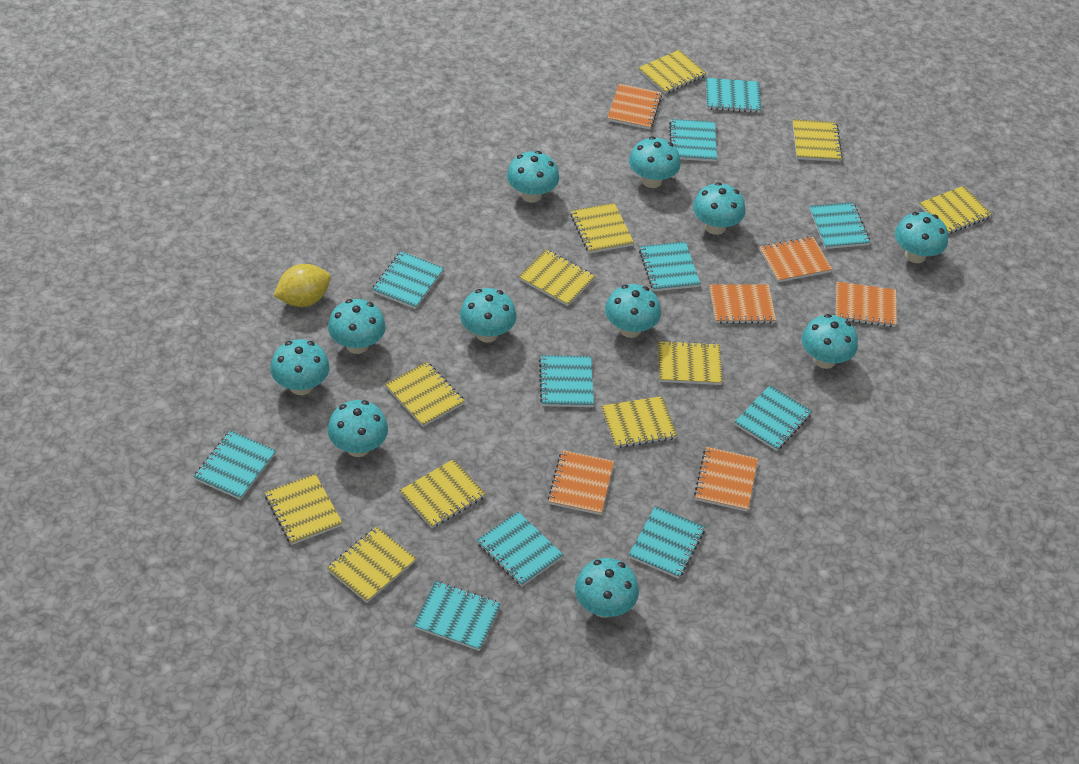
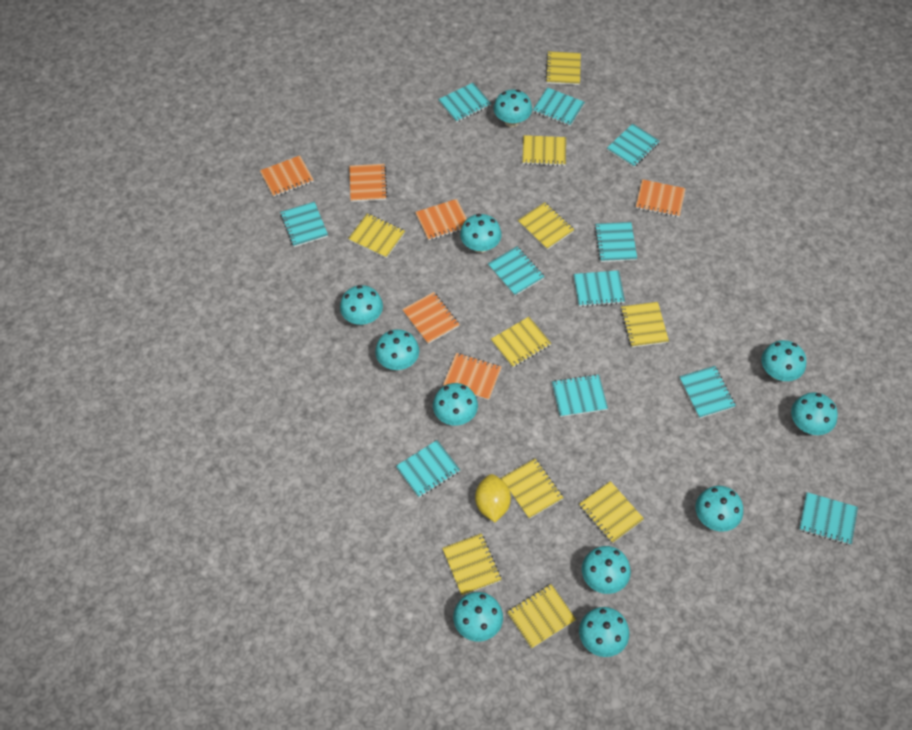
yellow notebook: [265,474,343,545] [327,527,416,603] [385,362,465,427] [399,459,486,528] [518,249,595,306] [570,203,634,254] [601,396,677,448] [638,50,706,94] [658,340,722,385] [793,119,843,162] [919,186,992,234] = 11 -> [348,213,405,258] [442,533,502,596] [491,317,552,368] [501,458,563,519] [507,584,576,649] [518,202,574,250] [522,135,566,166] [545,51,581,85] [579,481,644,543] [620,302,669,348] = 10

